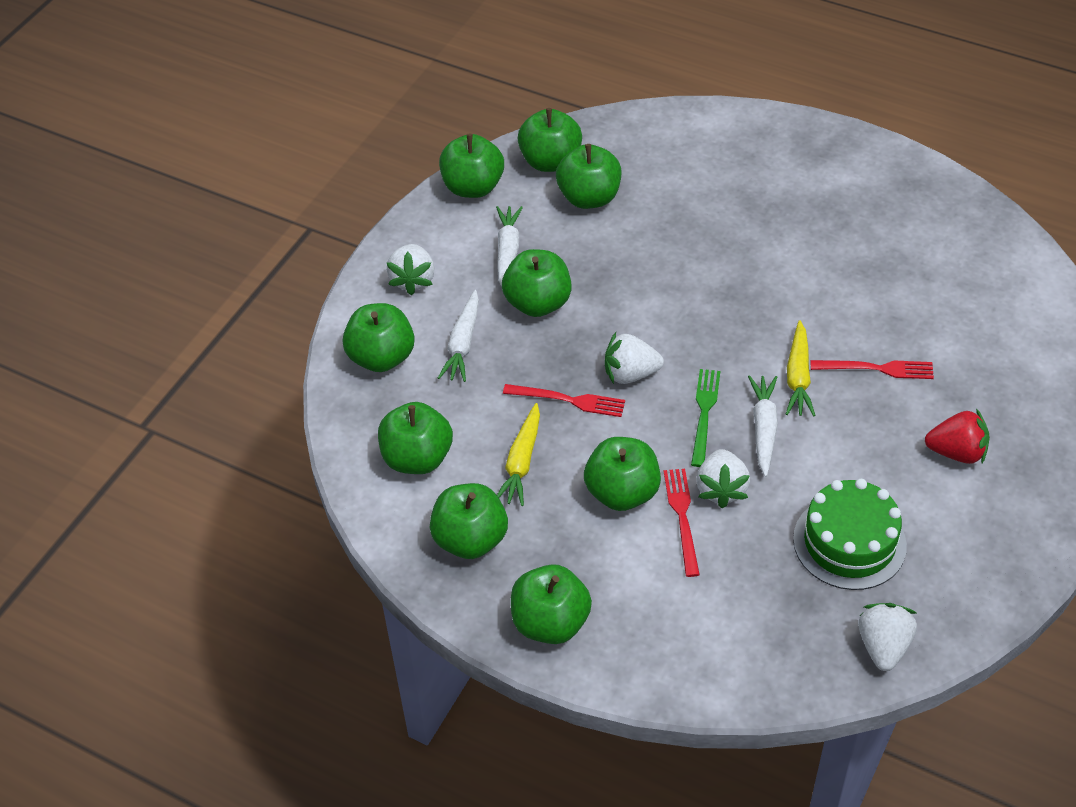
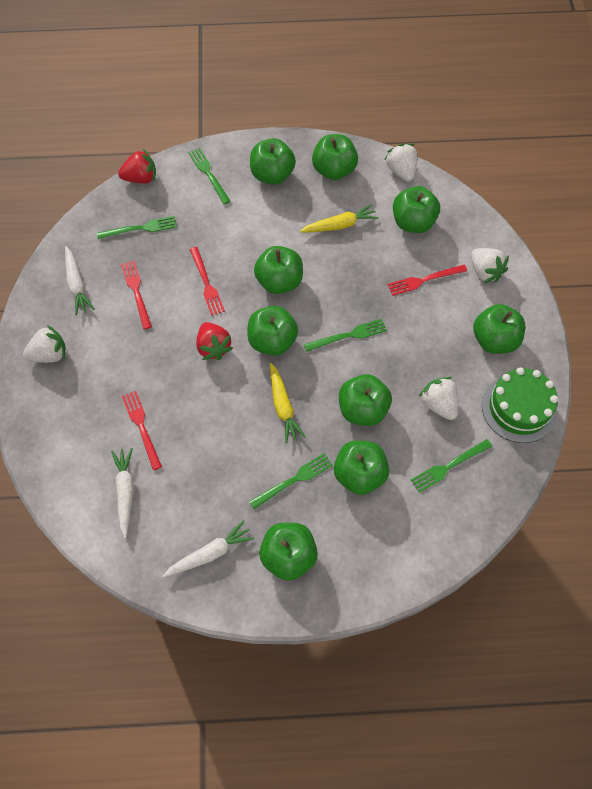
green fork: [691,369,720,467] = 1 -> [97,216,177,239] [188,148,230,204] [249,453,333,509] [304,319,387,352] [411,439,492,493] = 5
red fork: [503,384,625,417] [663,469,700,577] [811,360,934,379] = 3 -> [121,260,152,329] [122,391,162,470] [190,247,225,316] [387,265,467,296] = 4
red strawberry: [925,408,990,464] = 1 -> [118,149,156,184] [196,322,233,360] = 2

